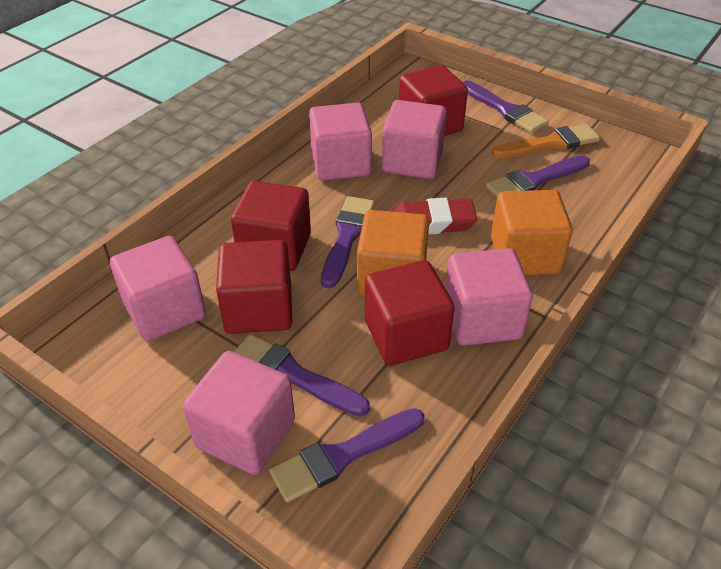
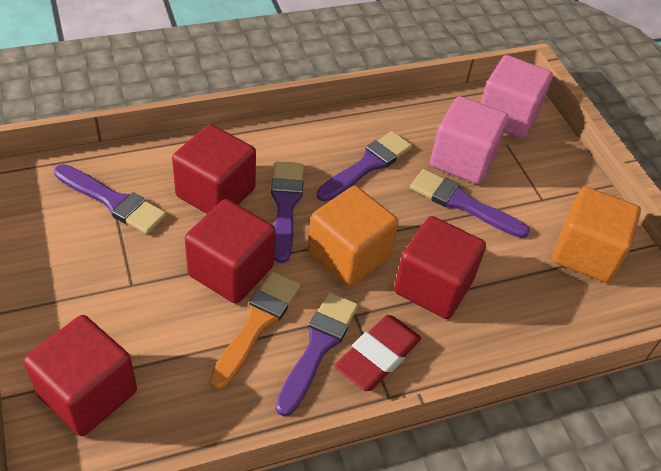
pink cube: [110,236,206,341] [183,351,295,475] [309,103,372,181] [382,100,447,179] [445,248,533,346] = 5 -> [430,96,508,184] [481,55,553,138] = 2

